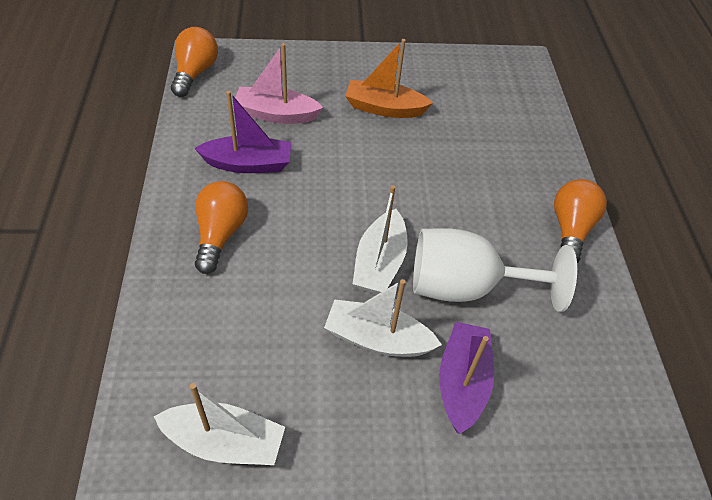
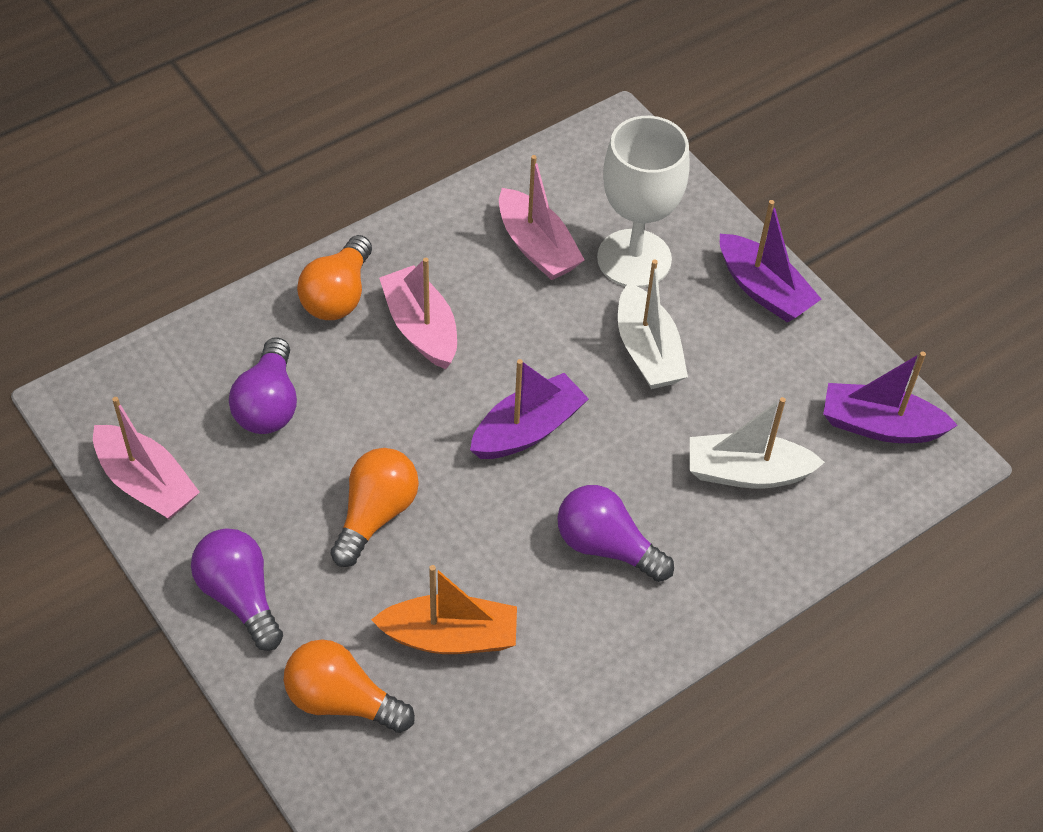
pink boat: [235,43,323,124] = 1 -> [93,397,200,519] [379,258,457,369] [499,155,585,280] = 3
purple boat: [194,91,291,173] [439,322,494,434] = 2 -> [470,359,589,459] [720,200,821,323] [823,351,958,443] = 3
purple light bulb: none = 0 -> [191,528,283,651] [229,337,297,434] [557,485,674,582] = 3
white boat: [154,383,285,465] [324,279,442,357] [353,185,408,294] = 3 -> [618,260,688,389] [690,397,825,489] = 2

